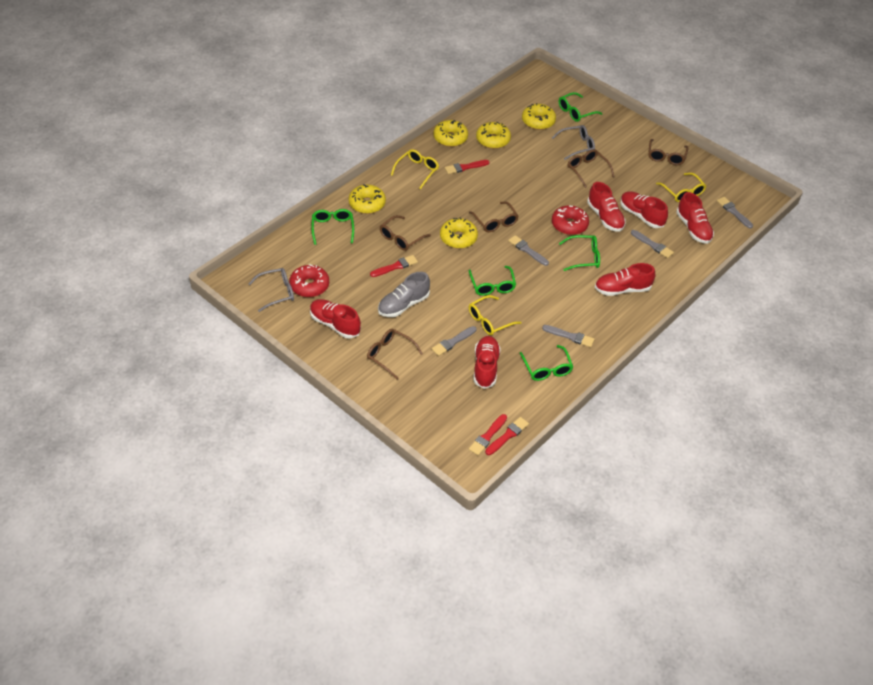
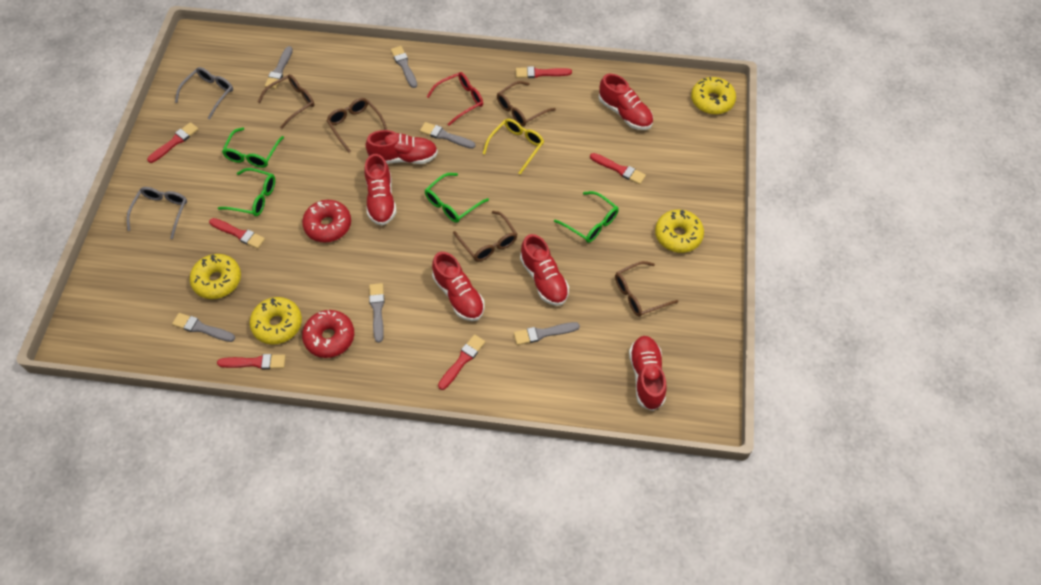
green glasses: [311,209,354,245] [469,266,516,296] [520,345,573,381] [559,92,602,122] [559,235,600,271] = 5 -> [218,168,275,216] [222,127,284,168] [425,173,489,223] [554,191,619,243] = 4
grey brush: [432,326,477,356] [508,235,549,266] [542,325,595,347] [631,230,674,258] [717,197,753,229] = 5 -> [172,313,235,342] [265,46,293,89] [369,283,385,343] [391,46,417,88] [420,122,475,149] [514,322,580,345] = 6
grey shoe: [378,272,430,317] = 1 -> none = 0
red brush: [370,255,418,277] [445,160,490,174] [469,414,507,456] [485,417,529,455] = 4 -> [147,122,199,163] [209,218,265,249] [217,354,286,369] [438,334,485,390] [516,66,572,78] [590,153,646,185] = 6
red glasses: none = 0 -> [427,72,483,126] = 1
yellow donut: [349,184,386,214] [434,120,468,147] [440,217,478,248] [476,122,511,149] [522,103,556,130] = 5 -> [190,254,241,299] [250,297,302,345] [655,209,704,253] [691,77,736,114] = 4
yellow glasses: [391,149,439,189] [469,295,522,335] [656,173,706,202] = 3 -> [483,118,544,175] = 1

